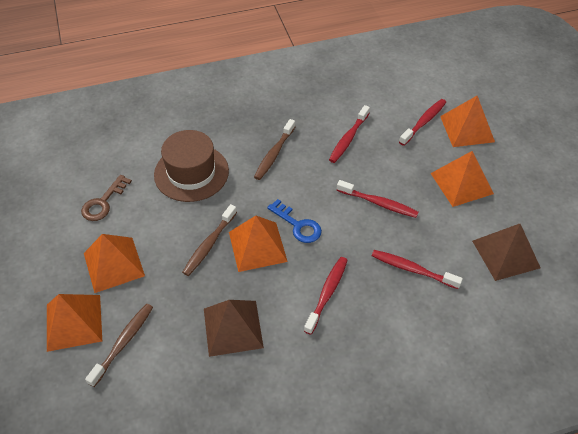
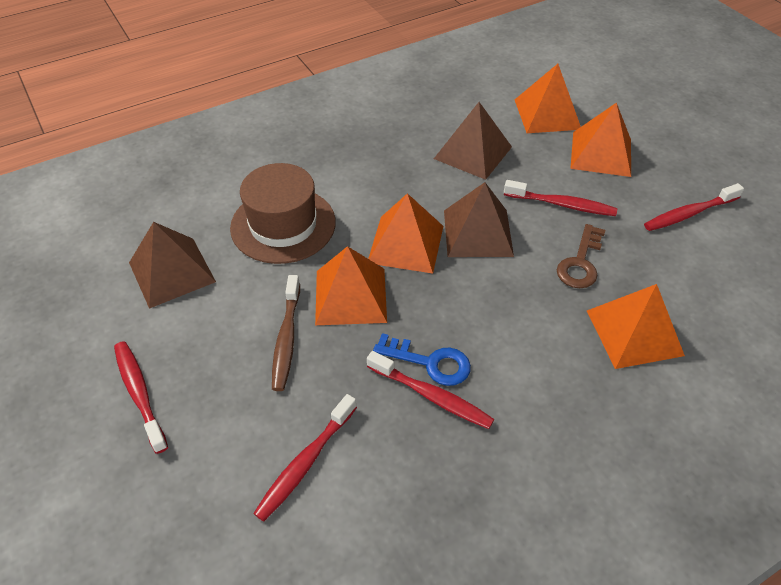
brown pyramid: [204,300,264,357] [472,224,540,281] = 2 -> [129,222,216,309] [434,102,512,180] [444,182,514,257] = 3
brown toothbrush: [85,304,153,387] [182,204,237,276] [254,119,295,180] = 3 -> [272,275,300,391] = 1

